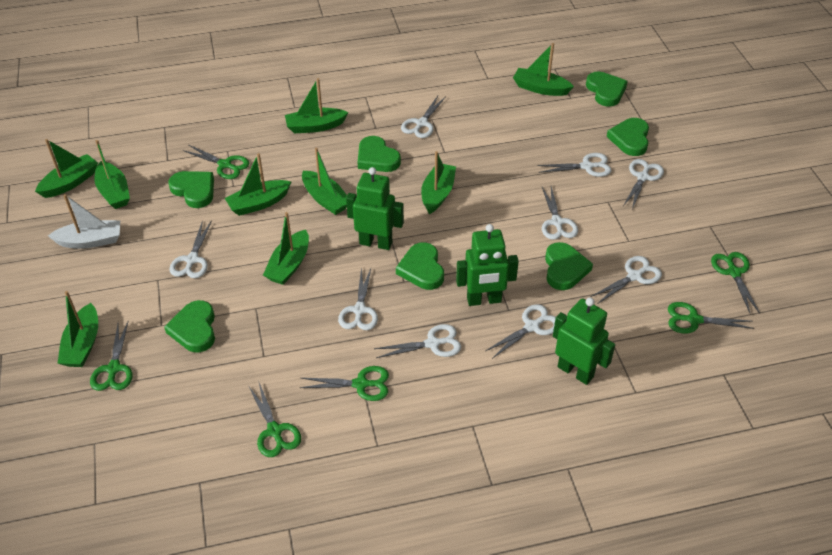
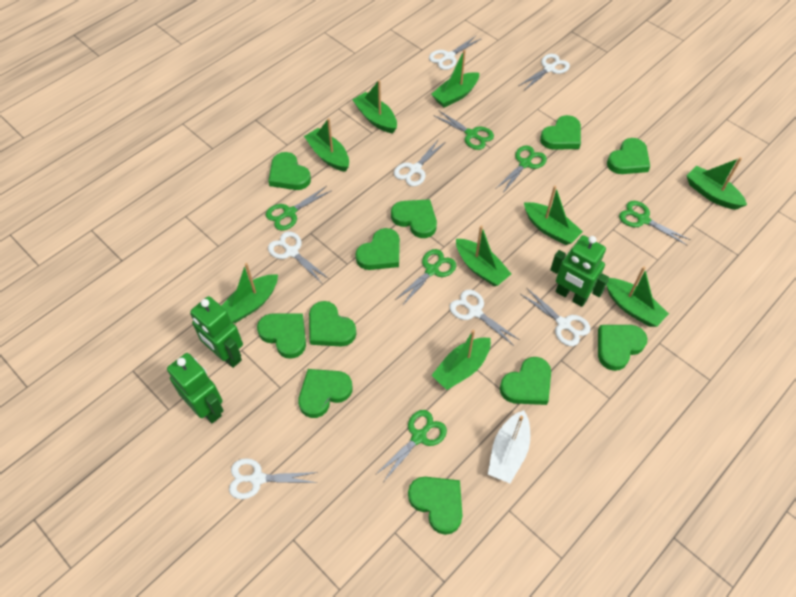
green heart: [164,300,215,353] [168,171,214,208] [358,136,401,172] [396,242,444,290] [545,242,593,290] [586,71,628,107] [607,118,649,156] = 7 -> [257,313,306,359] [268,152,311,190] [298,369,353,418] [309,301,356,346] [355,228,400,270] [391,199,437,238] [408,477,463,535] [500,357,551,405] [540,115,581,150] [598,325,647,371] [607,138,650,174] = 11
white scissors: [170,220,212,278] [338,267,378,330] [374,324,461,358] [401,96,445,138] [486,304,556,359] [537,153,611,177] [542,187,578,240] [591,256,662,303] [623,159,664,209] = 9 -> [229,458,318,499] [268,232,329,282] [394,139,445,186] [429,36,482,70] [450,290,520,346] [518,54,570,90] [521,287,591,346] = 7

